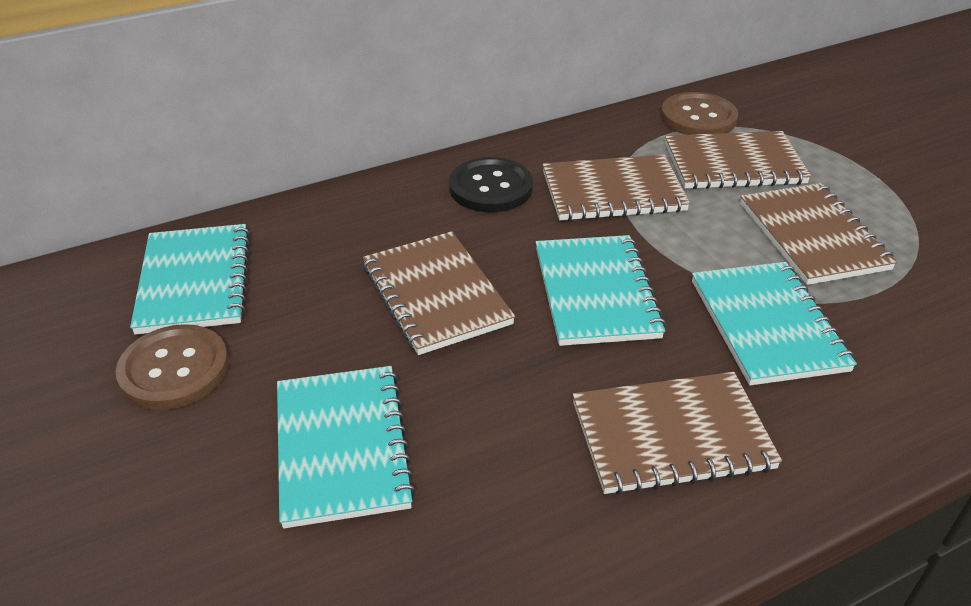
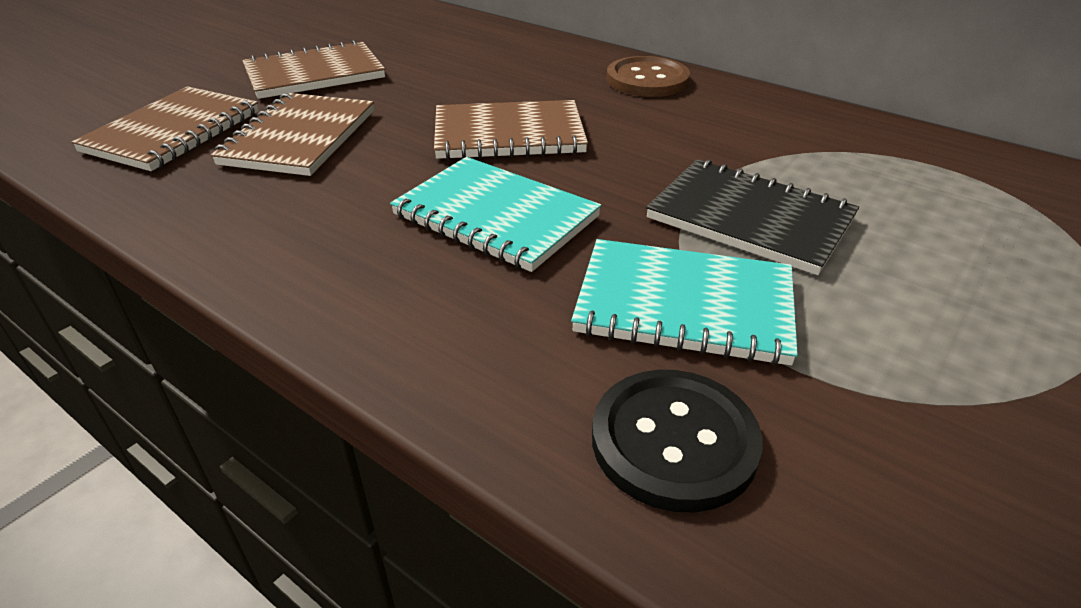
black notebook: none = 0 -> [646,159,859,275] = 1
brown button: [116,324,229,410] [661,92,738,135] = 2 -> [607,56,690,97] = 1
brown notebook: [363,232,515,355] [543,155,690,221] [572,372,782,495] [665,131,811,189] [740,183,897,285] = 5 -> [71,86,259,171] [211,93,374,176] [242,40,385,99] [434,100,588,160] = 4
turquoise notebook: [130,224,250,334] [277,366,416,528] [536,235,666,346] [692,262,857,385] = 4 -> [390,157,602,272] [571,239,798,366] = 2

